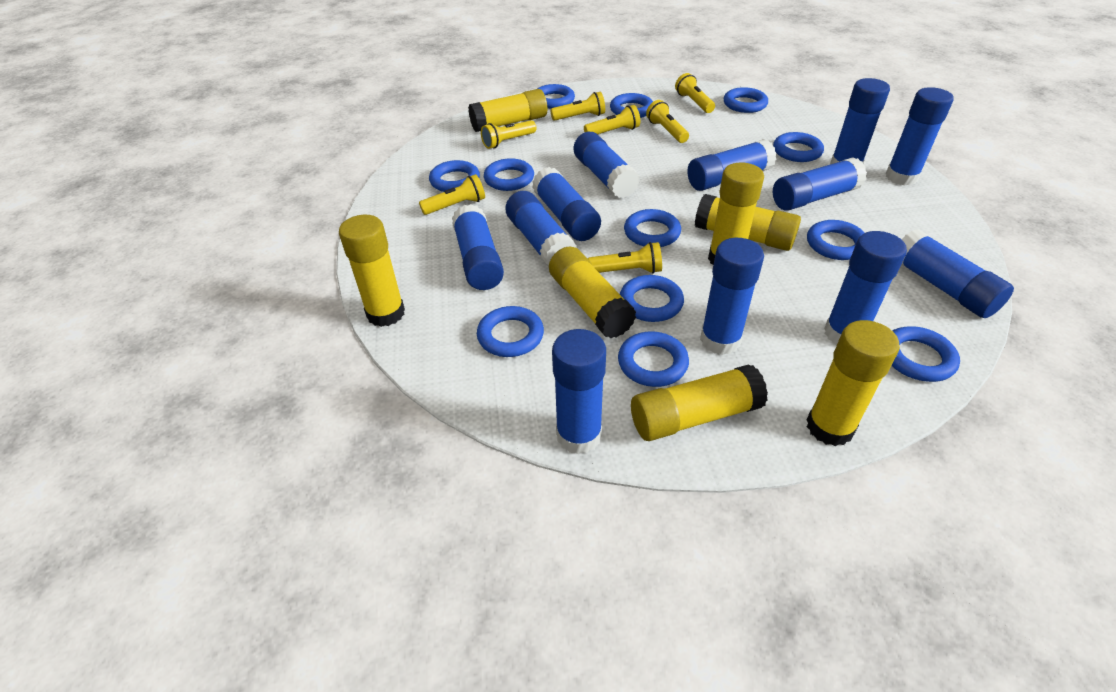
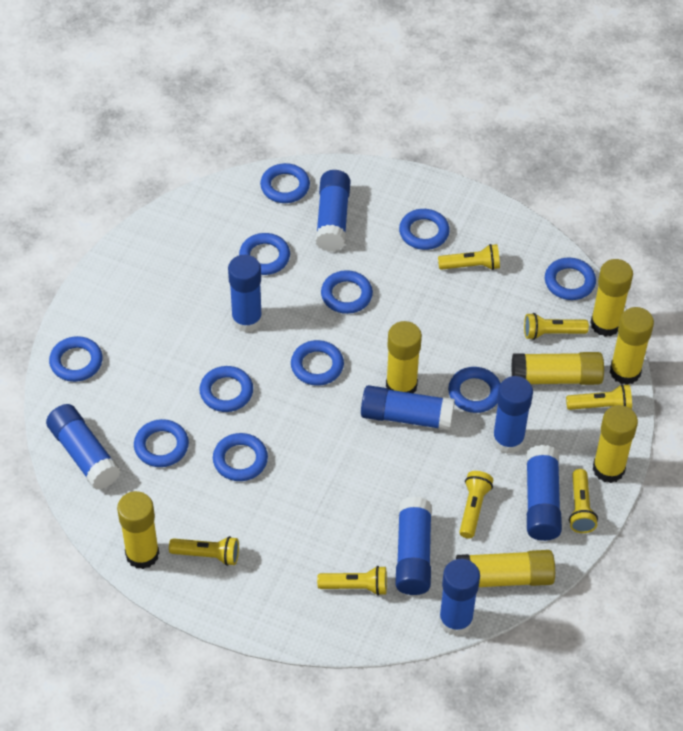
blue glue stick: [452,204,504,290] [505,191,577,267] [532,167,601,241] [552,329,606,454] [574,132,639,198] [687,139,776,191] [700,238,764,355] [773,157,867,211] [824,231,907,344] [830,78,890,164] [886,87,954,186] [901,229,1014,318] = 12 -> [46,404,121,490] [228,255,262,332] [315,170,350,252] [361,385,455,431] [395,497,432,595] [439,559,480,636] [492,376,533,454] [526,445,562,541] = 8
blue ring: [429,160,480,192] [477,306,544,357] [484,158,534,191] [537,84,575,109] [610,93,653,118] [618,331,689,387] [620,275,684,322] [624,209,681,247] [724,87,768,113] [773,132,824,162] [807,220,864,260] [892,326,960,382] = 12 -> [49,336,103,382] [134,419,189,467] [199,366,253,412] [213,433,268,481] [239,233,290,275] [260,163,310,203] [291,340,344,386] [321,270,373,314] [399,209,450,250] [448,367,501,413] [545,257,596,300] = 11

